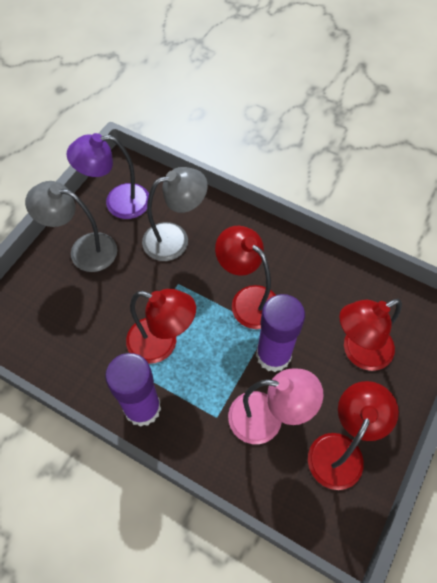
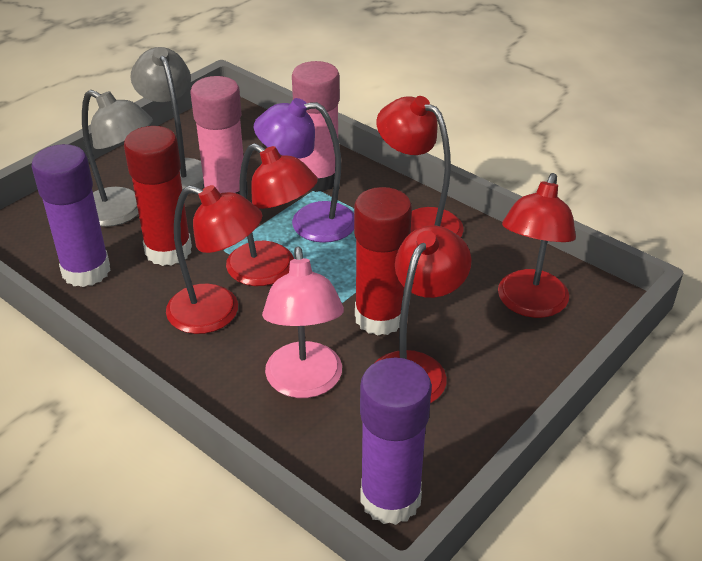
pink glue stick: none = 0 -> [191,76,248,198] [292,61,340,192] = 2
red glue stick: none = 0 -> [124,126,192,266] [354,187,412,335] = 2
red lamp: [126,289,196,364] [215,226,276,329] [308,381,399,490] [339,299,402,371] = 4 -> [166,185,262,334] [226,143,318,286] [376,225,471,403] [377,96,464,237] [498,173,576,318] = 5

